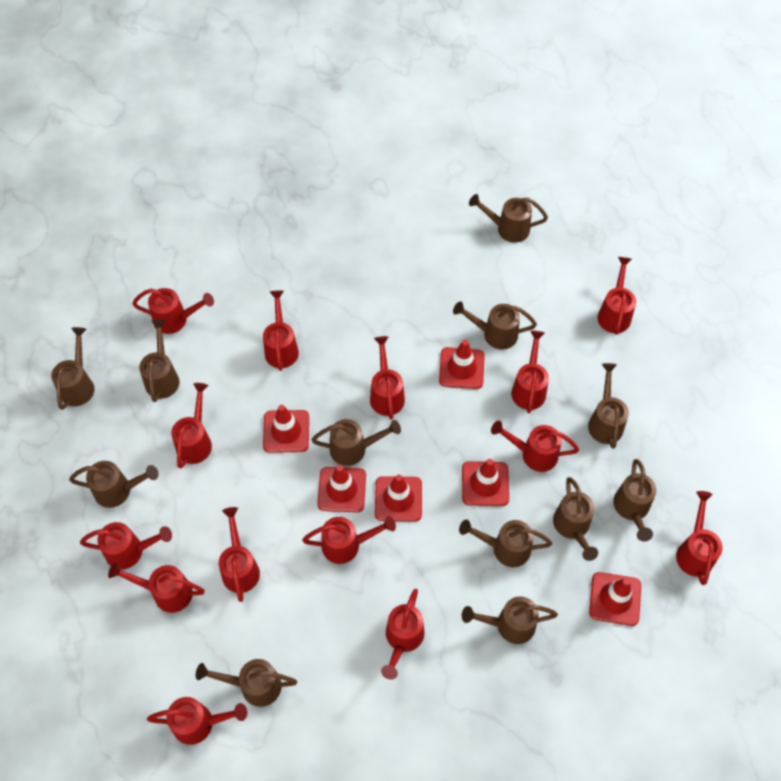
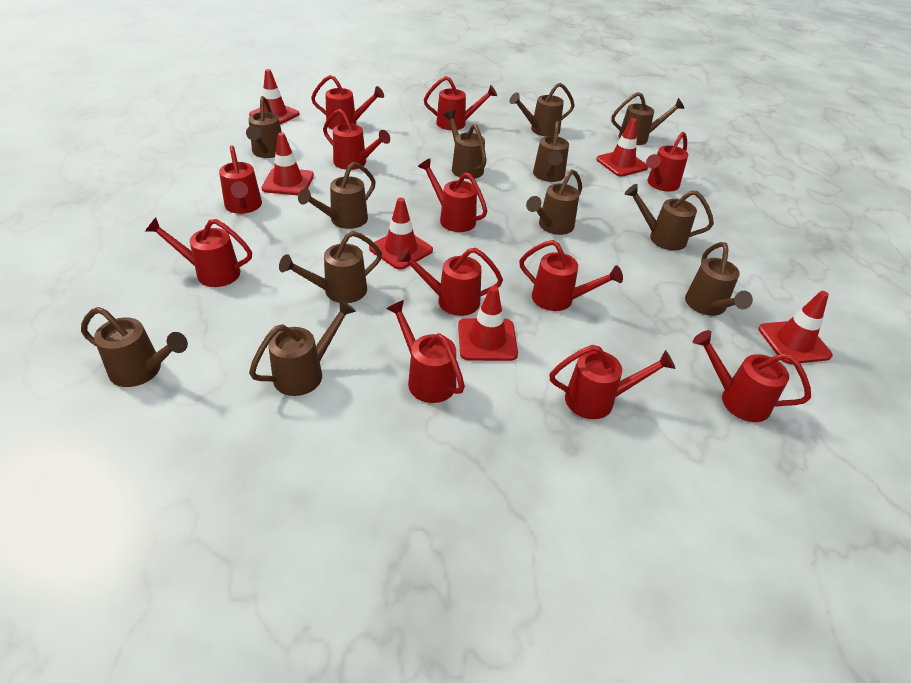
red watering can: [80,522,172,570] [108,563,205,613] [132,288,214,334] [147,697,247,745] [171,383,212,468] [219,507,260,602] [263,290,299,371] [302,516,396,564] [370,336,405,420] [381,589,425,680] [491,421,579,472] [511,331,549,413] [598,257,636,335] [676,491,723,585] = 14 -> [145,217,252,287] [219,146,262,214] [311,75,384,130] [323,109,390,170] [386,300,465,403] [397,247,503,316] [418,158,487,232] [424,76,497,130] [519,240,623,311] [549,345,675,419] [646,132,688,192] [693,330,811,422] = 12

